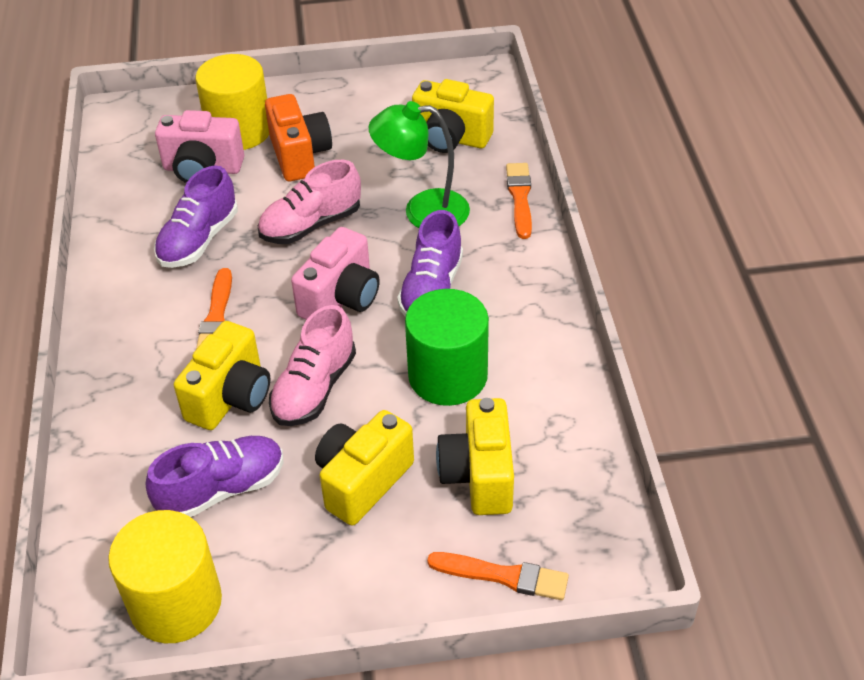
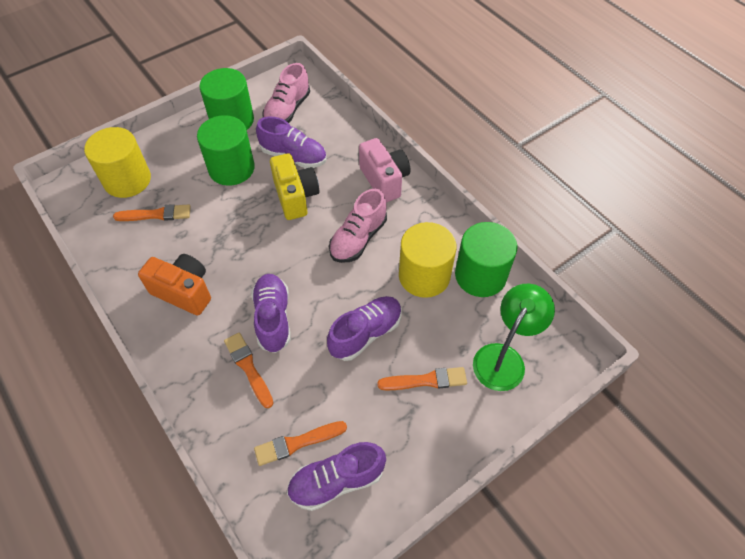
green cylinder: [405,289,489,406] = 1 -> [197,115,255,186] [199,68,254,130] [455,222,517,297] = 3
orange brush: [196,268,232,349] [427,552,569,600] [506,163,532,239] = 3 -> [113,204,191,221] [224,332,273,408] [254,421,347,466] [377,367,467,390] = 4
pink camera: [155,110,244,183] [291,227,380,320] = 2 -> [359,138,410,203] = 1
purple shoe: [146,436,283,517] [154,165,238,268] [397,210,463,317] = 3 -> [251,274,291,353] [256,117,327,168] [287,442,386,511] [327,296,402,361] = 4
yellow camera: [174,321,270,430] [315,410,414,526] [412,79,494,153] [436,398,514,515] = 4 -> [270,153,319,220] = 1

